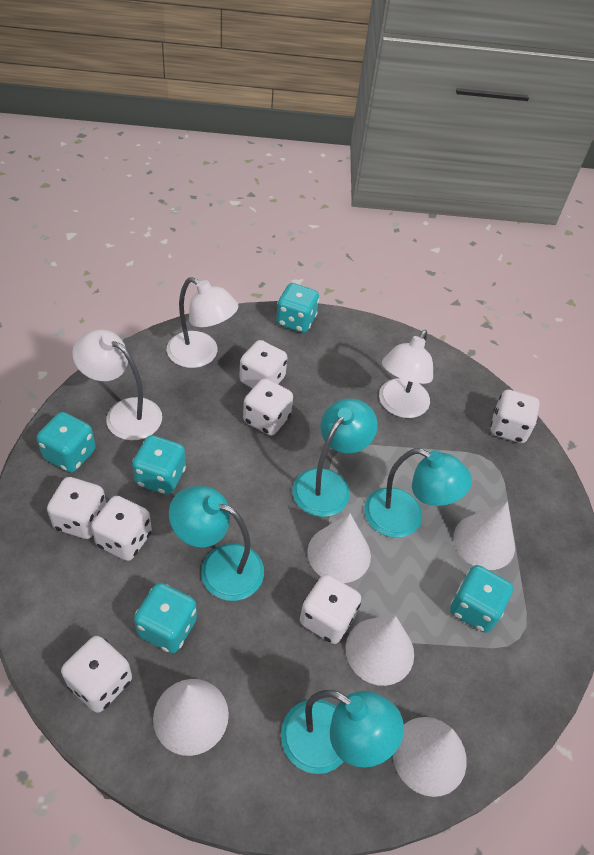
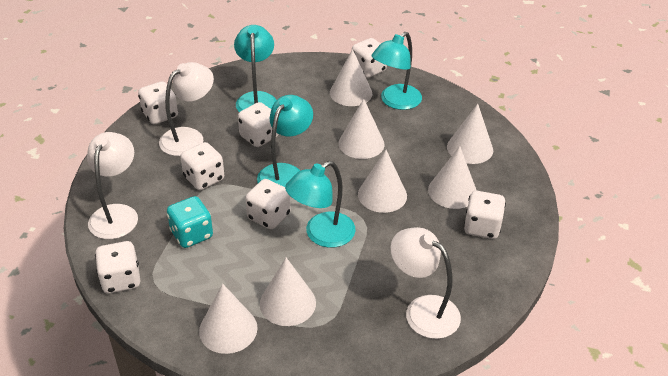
turquoise dice: [37,412,96,473] [132,435,186,495] [134,583,197,653] [276,283,319,333] [450,565,513,633] = 5 -> [167,196,213,248] = 1
white cone: [153,679,229,756] [307,513,371,583] [346,616,414,686] [392,717,467,797] [454,502,515,570] = 5 -> [199,284,257,354] [260,258,316,326] [330,49,372,106] [339,99,385,159] [358,150,407,213] [428,146,477,209] [447,104,493,164] = 7

